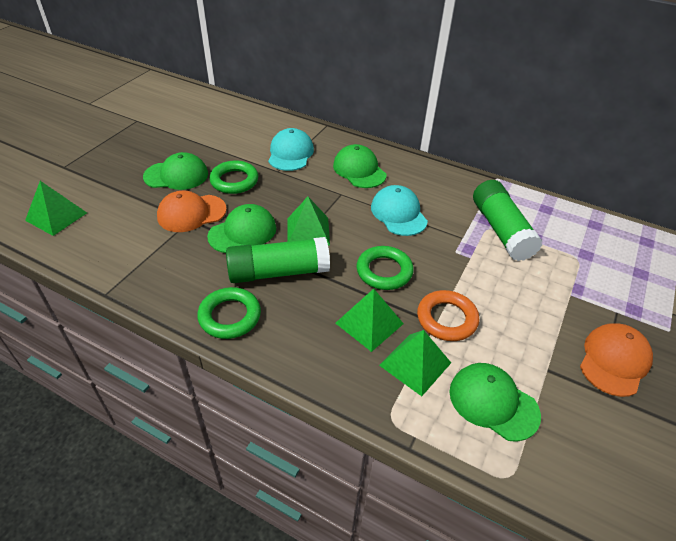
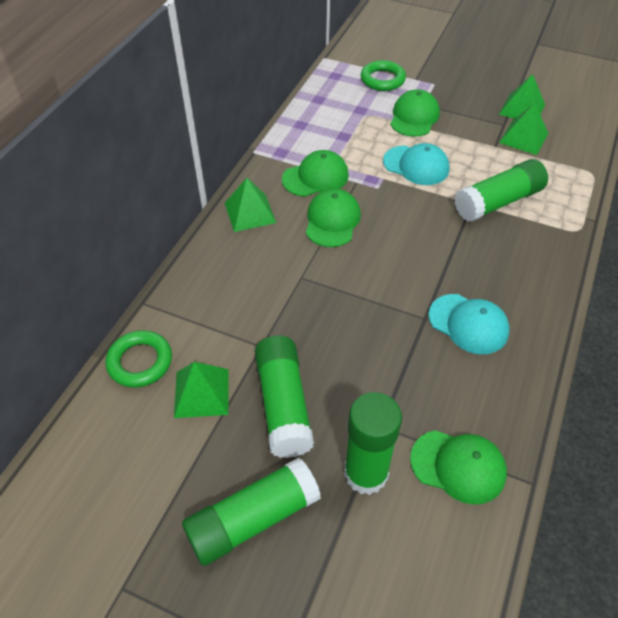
green glue stick: [226,237,330,283] [473,180,542,261] = 2 -> [182,457,321,566] [255,336,314,458] [344,392,402,495] [454,159,548,222] = 4
green ring: [197,287,261,339] [209,160,258,194] [356,246,414,290] = 3 -> [105,330,172,388] [361,60,406,91] = 2
orange cap: [157,191,227,232] [580,323,653,397] = 2 -> none = 0
orange ring: [417,290,480,341] = 1 -> none = 0

